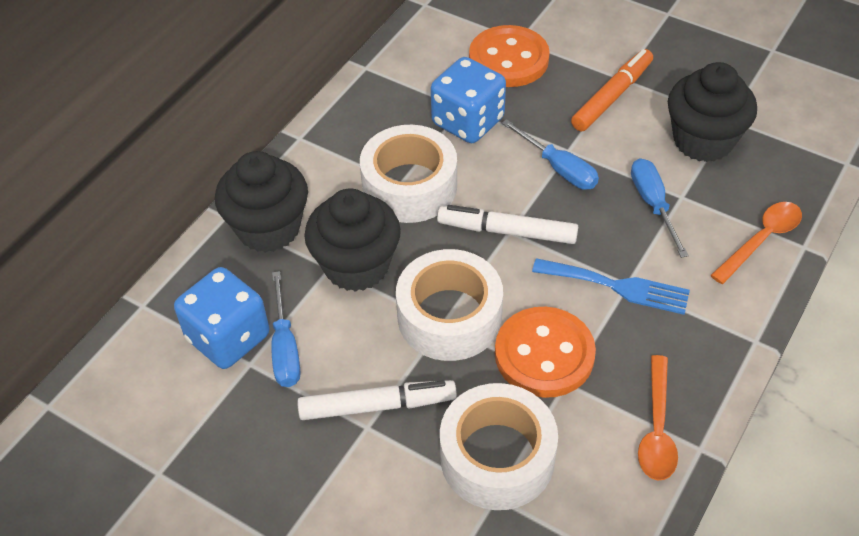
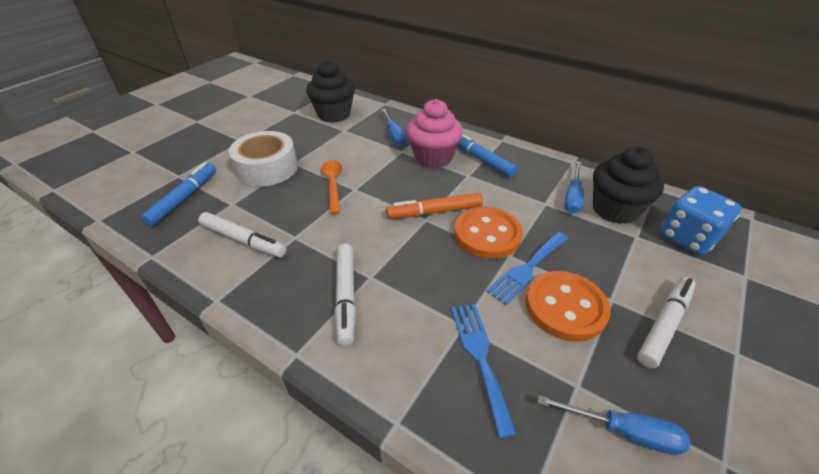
black cupcake: [215,151,308,253] [304,189,401,292] [668,62,757,162] = 3 -> [306,60,355,123] [593,147,664,224] = 2
blue dice: [174,267,269,369] [431,57,506,143] = 2 -> [660,186,741,255] = 1
blue fork: [532,258,690,315] = 1 -> [451,304,517,438] [487,232,568,305] = 2
blue marker: none = 0 -> [141,162,216,226] [457,134,517,177] = 2
orange spoon: [638,355,678,480] [710,202,802,284] = 2 -> [321,160,342,214] = 1
pink cupcake: none = 0 -> [406,99,463,169] = 1
white marker: [297,380,457,420] [437,205,578,244] = 2 -> [198,212,287,257] [335,244,356,346] [637,277,696,369] = 3
white tape: [360,125,457,223] [396,249,503,361] [440,383,558,510] = 3 -> [229,131,298,187] = 1

